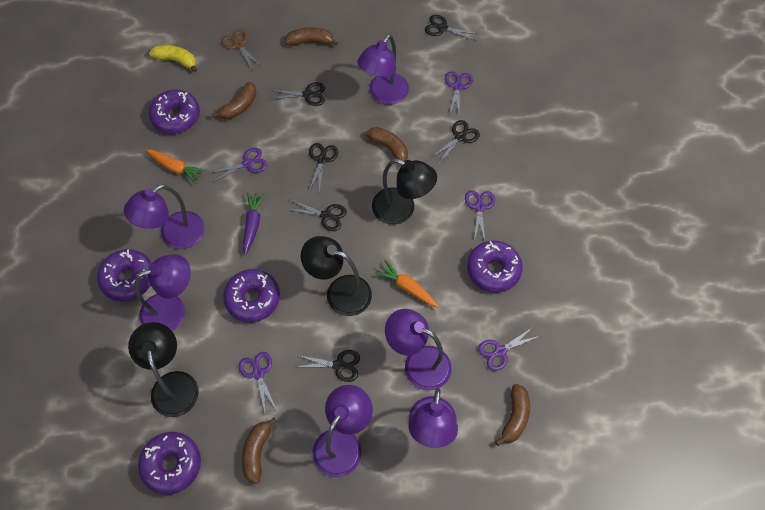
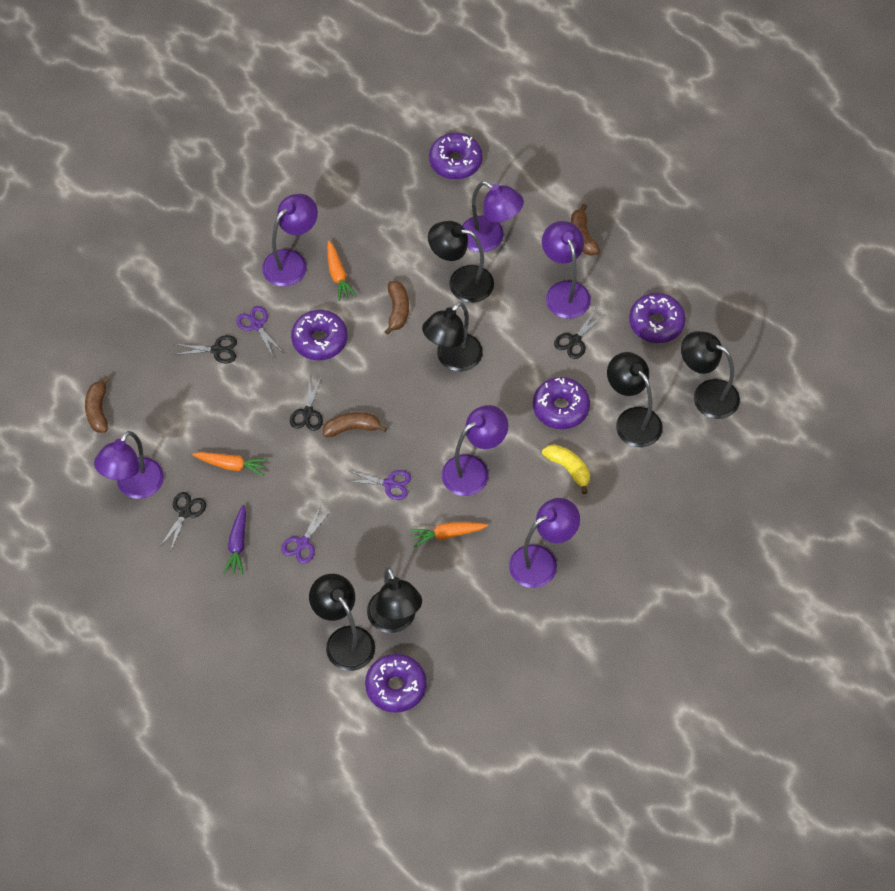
black lamp: [128,322,199,417] [301,236,372,316] [372,159,437,225] = 3 -> [309,574,375,671] [367,567,422,633] [422,302,483,371] [428,221,494,303] [607,352,663,447] [681,331,740,419] = 6
black scissors: [270,82,325,106] [287,200,347,231] [296,350,360,382] [309,143,338,192] [425,15,478,41] [432,120,480,164] = 6 -> [160,492,206,550] [173,335,237,364] [290,375,323,431] [554,310,605,359] = 4
brown banana: [211,82,257,120] [242,417,277,484] [285,27,338,46] [366,127,408,167] [495,384,530,446] = 5 -> [85,376,110,433] [323,412,387,437] [384,281,409,335] [571,204,600,256] = 4
brown scissors: [221,30,262,69] = 1 -> none = 0
orange carrot: [145,149,206,184] [375,260,439,307] = 2 -> [192,452,268,476] [327,240,357,301] [410,522,488,547] = 3
purple scissors: [208,148,268,182] [239,352,277,416] [445,71,473,116] [465,190,495,241] [478,327,540,371] = 5 -> [236,306,284,356] [281,506,330,564] [344,470,411,500] = 3

